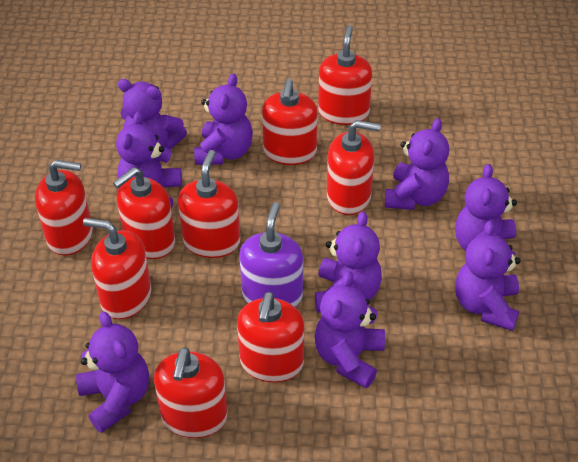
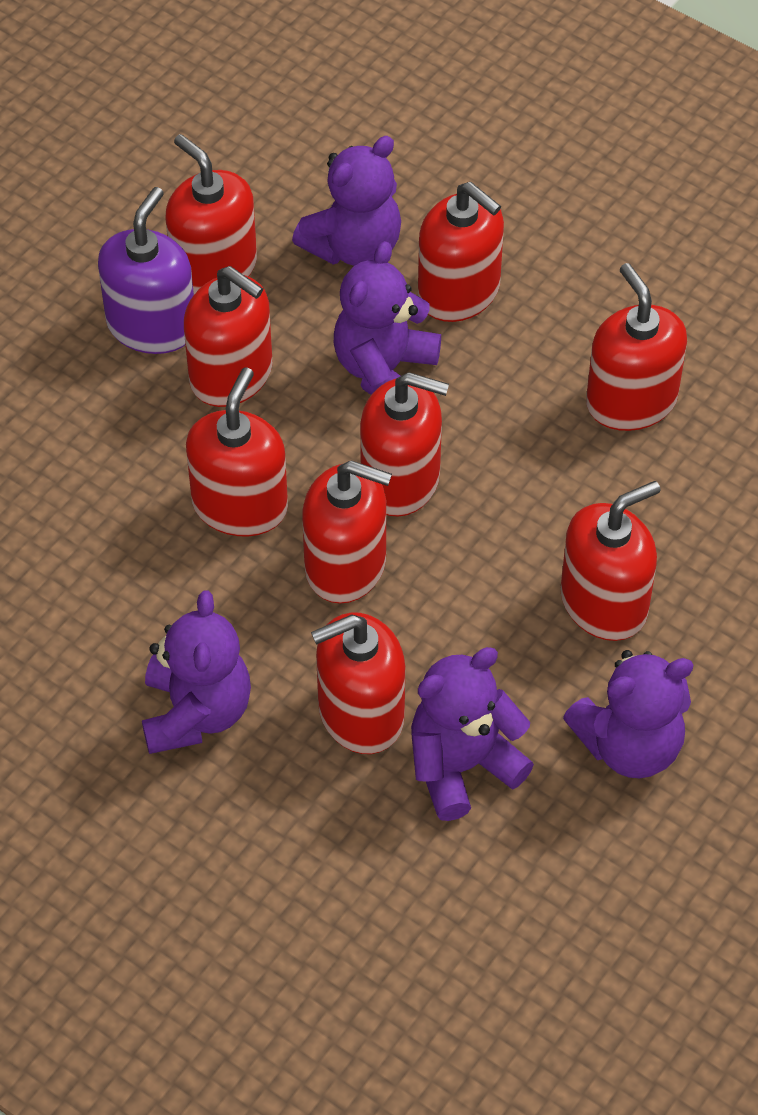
purple teddy bear: [76,311,149,433] [116,112,182,209] [118,79,187,150] [194,74,253,165] [314,271,385,388] [315,211,382,313] [385,118,449,210] [455,164,517,256] [455,221,521,331] = 9 -> [142,591,251,754] [292,136,401,266] [334,241,441,395] [411,647,534,821] [563,650,693,778] = 5

